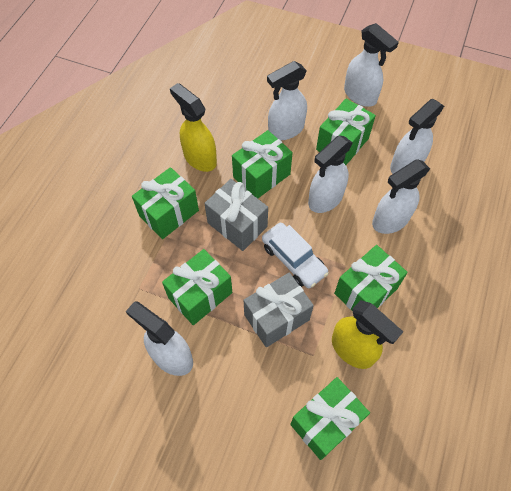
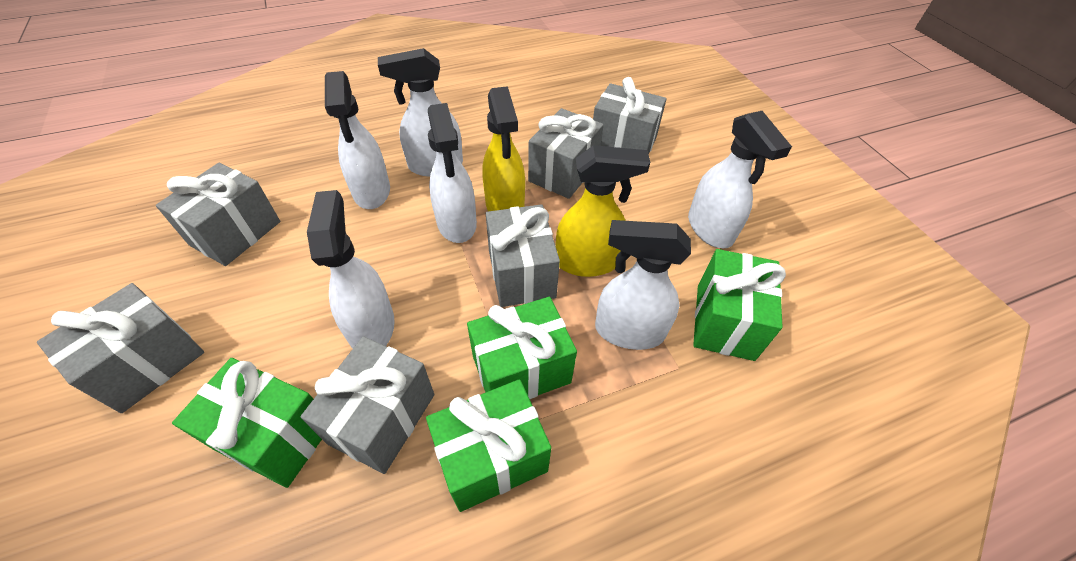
green gift: [132,167,199,239] [162,249,232,325] [232,130,293,198] [290,377,370,460] [316,99,376,165] [334,245,408,311] = 6 -> [172,358,322,488] [426,379,551,512] [467,297,577,399] [693,249,786,361] = 4
grey gift: [204,179,268,251] [243,272,314,347] = 2 -> [37,283,204,413] [156,163,280,266] [300,336,435,474] [486,204,560,307] [528,108,604,199] [593,77,667,155] = 6
white car: [262,223,329,289] = 1 -> none = 0

